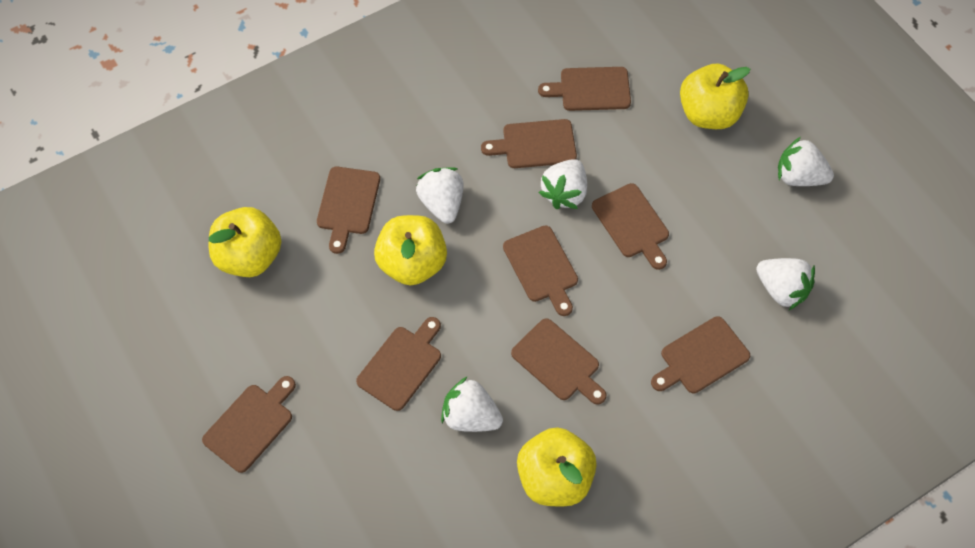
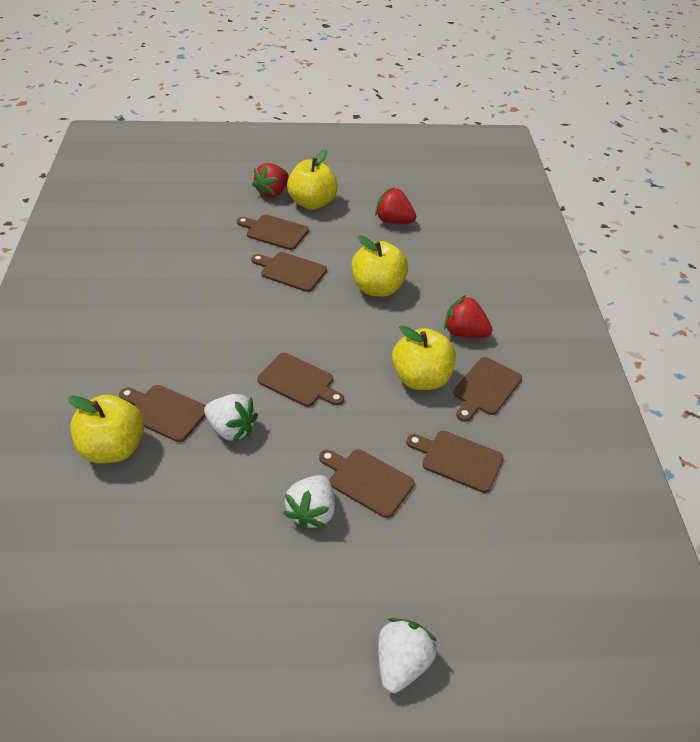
brown cutting board: [202,376,296,473] [317,167,380,254] [356,317,441,411] [481,119,577,168] [503,225,578,316] [511,318,607,405] [538,67,631,111] [592,183,669,270] [651,316,750,393] = 9 -> [119,385,206,442] [237,214,309,250] [251,252,327,292] [257,353,344,407] [319,449,414,518] [406,431,504,493] [453,357,522,422] = 7
red strawberry: none = 0 -> [252,163,289,199] [375,187,416,224] [444,295,493,338] = 3
white strawberry: [416,167,464,224] [441,376,503,432] [539,159,587,209] [756,258,815,310] [778,137,834,186] = 5 -> [204,394,258,442] [283,475,335,530] [378,618,437,693] = 3

